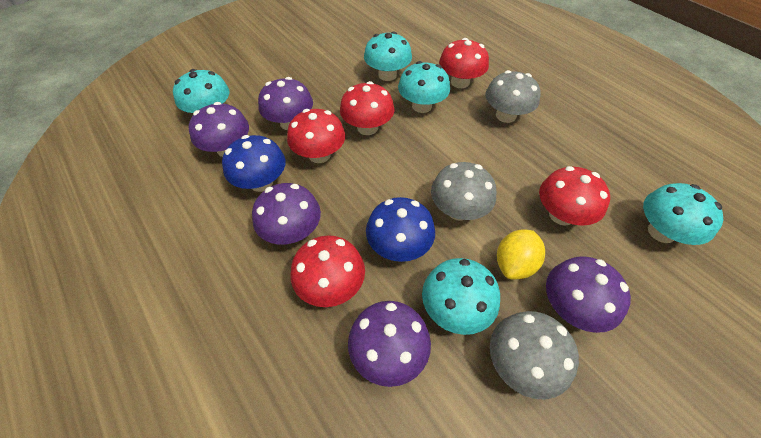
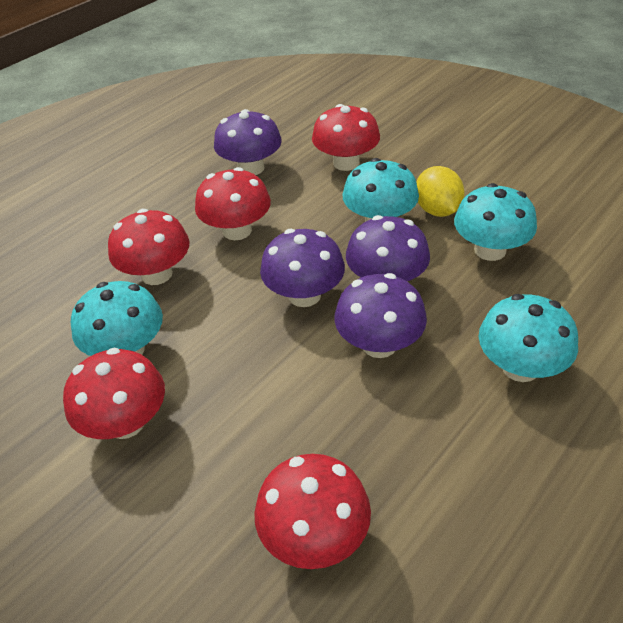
blue mushroom: [222,135,286,192] [366,197,435,262] = 2 -> none = 0
grey mushroom: [431,162,497,221] [485,70,541,123] [490,311,579,400] = 3 -> none = 0
purple mushroom: [189,102,249,157] [252,183,321,245] [258,77,313,130] [348,301,431,387] [546,256,631,333] = 5 -> [214,109,282,175] [260,229,345,307] [334,273,427,358] [346,215,430,281] = 4
turquoise mushroom: [173,69,230,113] [364,32,412,81] [398,61,450,113] [422,258,500,335] [643,183,724,245] = 5 -> [71,281,163,356] [343,158,419,222] [454,183,537,261] [479,294,578,382] = 4

